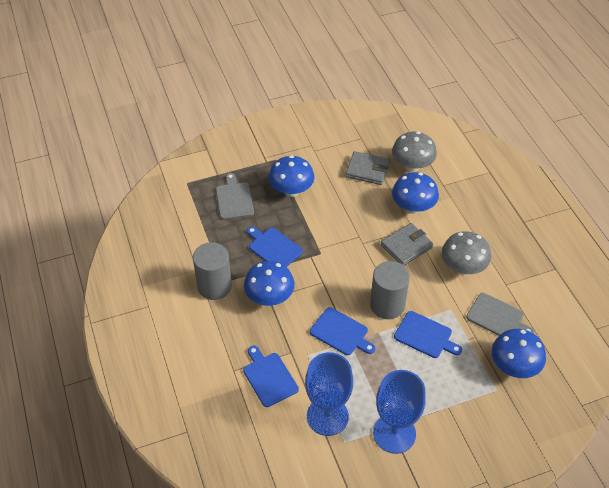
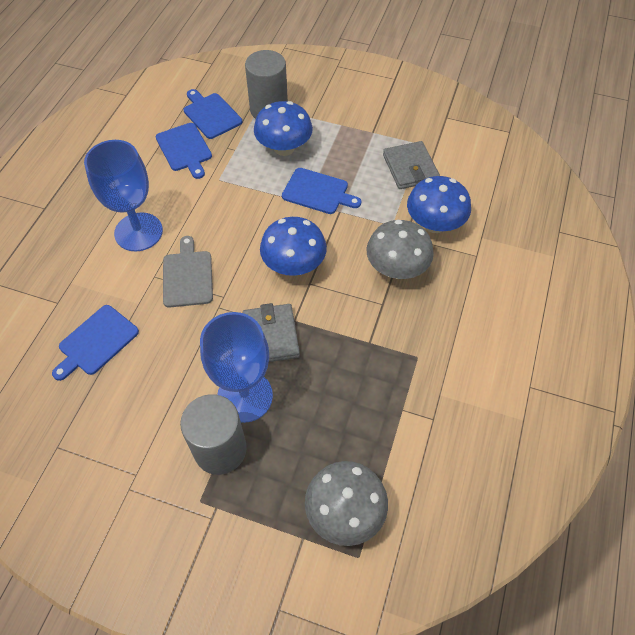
blue mushroom: [244,261,295,306] [269,155,314,197] [392,172,439,214] [491,329,546,378] = 4 -> [254,101,313,156] [260,217,327,276] [407,176,471,233] = 3
grey cutting board: [216,173,254,220] [466,293,534,336] = 2 -> [163,236,213,308] = 1

